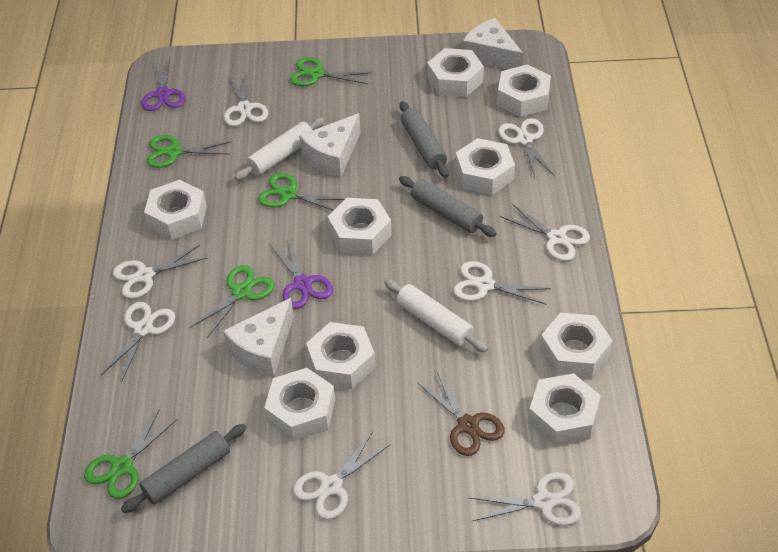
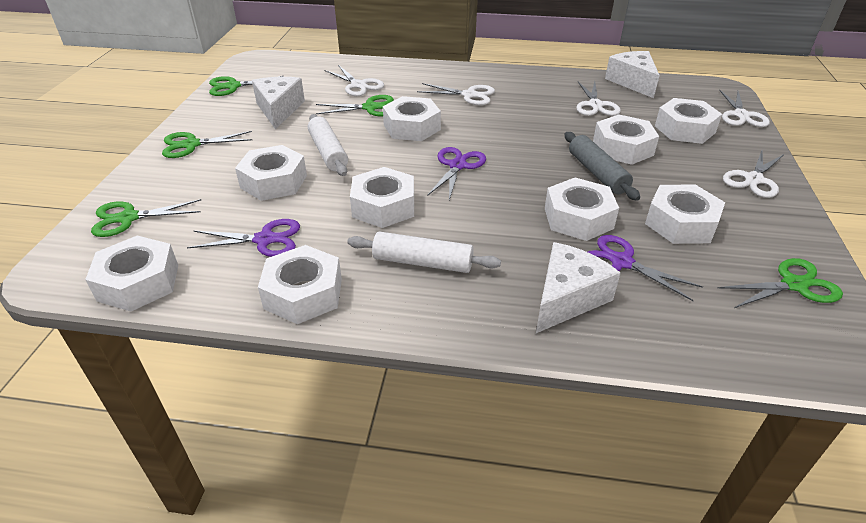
brown scissors: [418,372,505,456] = 1 -> none = 0
grey rolling pin: [121,424,247,513] [399,176,497,237] [400,101,449,178] = 3 -> [565,132,640,201] = 1
purple scissors: [141,58,186,111] [270,237,333,309] = 2 -> [187,219,300,257] [427,147,486,200] [588,235,703,301] = 3
white scissors: [101,302,175,382] [113,245,207,299] [224,73,269,126] [293,431,390,520] [453,261,551,305] [468,472,582,526] [498,118,554,177] [500,204,590,261] = 8 -> [324,65,384,96] [417,83,495,105] [576,81,621,116] [719,89,770,127] [723,151,784,198] = 5

